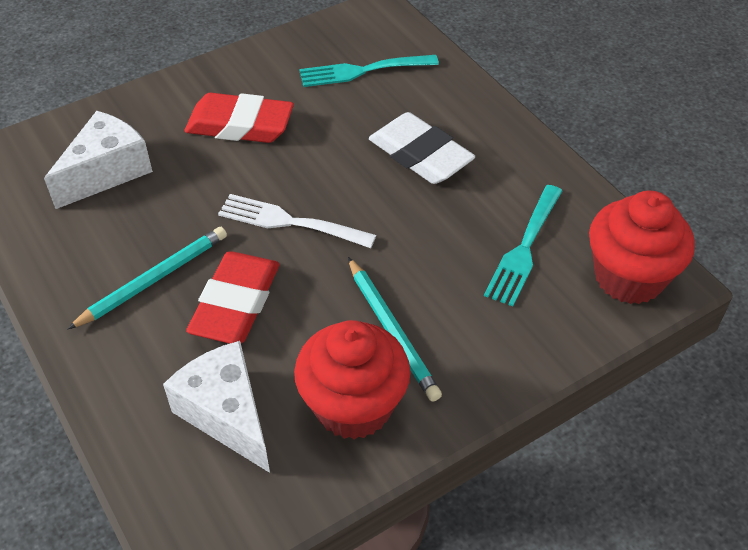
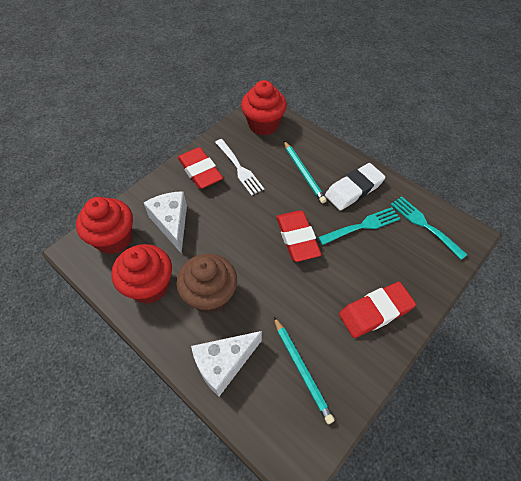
brown cupcake: none = 0 -> [176,254,237,314] = 1
red cupcake: [294,320,411,440] [589,191,695,304] = 2 -> [76,197,133,254] [111,244,172,304] [241,80,287,136] = 3
red eraser: [185,93,294,143] [186,251,280,344] = 2 -> [178,147,223,189] [276,211,321,262] [339,282,416,338] = 3

